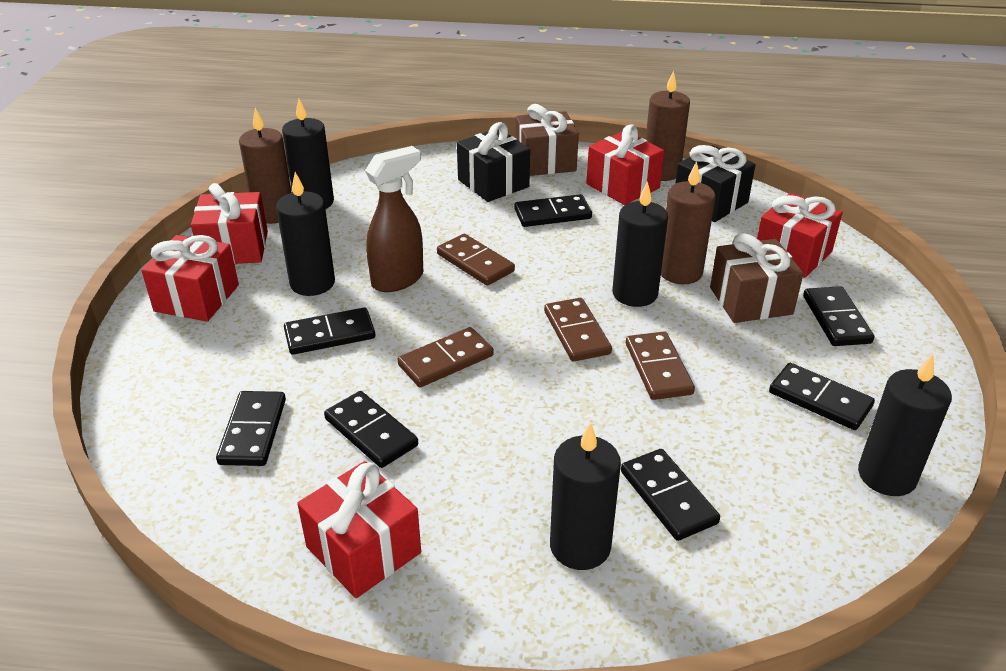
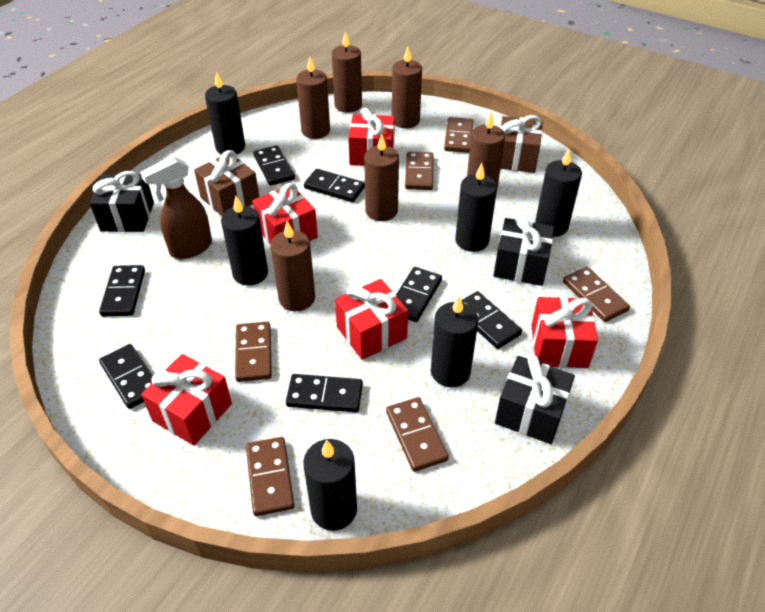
black candle: [276,172,335,296] [282,99,334,209] [550,422,621,570] [612,181,668,307] [858,354,952,496] = 5 -> [205,72,245,155] [221,196,268,285] [303,439,357,531] [431,295,478,387] [455,163,497,252] [535,149,582,237] = 6
black gift: [457,122,530,202] [675,145,756,222] = 2 -> [90,171,154,232] [493,214,554,286] [495,355,575,444] = 3
brown candle: [239,108,292,224] [646,70,690,181] [661,161,715,284] = 3 -> [270,221,315,311] [296,57,330,139] [332,31,362,113] [364,134,399,221] [392,47,422,128] [467,112,505,189] = 6
brown domino: [398,327,494,387] [437,234,515,286] [544,298,612,361] [626,332,695,400] = 4 -> [235,322,272,382] [246,437,294,516] [386,397,449,472] [405,152,434,190] [444,117,473,153] [563,267,630,322] = 6

